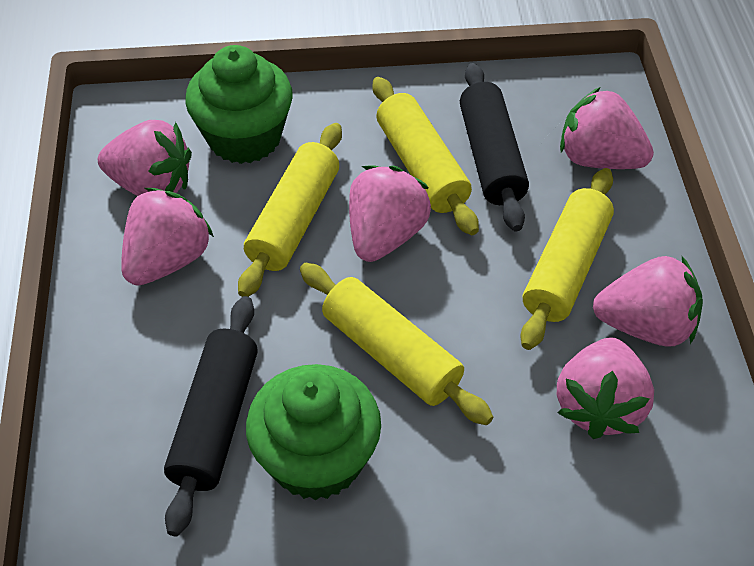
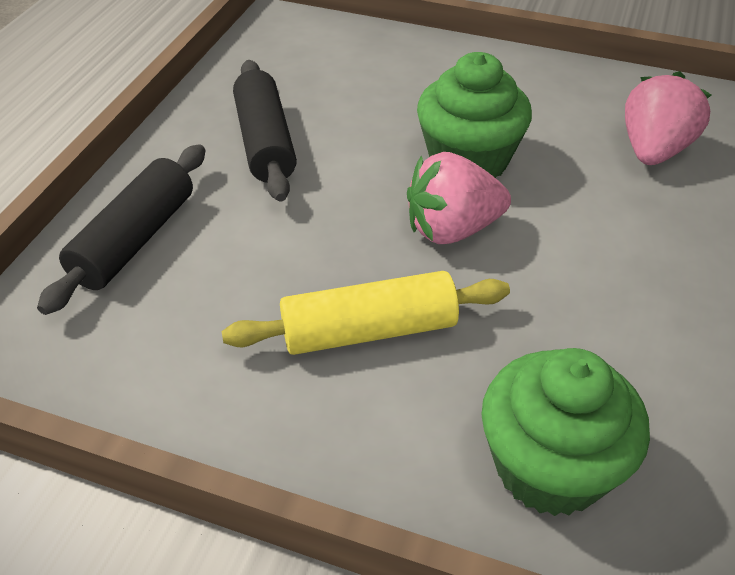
pink strawberry: [98,120,192,196] [121,188,214,286] [349,165,431,262] [557,337,654,439] [560,87,654,169] [593,256,703,347] = 6 -> [407,152,511,244] [625,71,711,165] = 2
yellow rolling pin: [238,123,342,297] [300,263,493,425] [373,77,479,235] [520,168,614,350] = 4 -> [222,271,510,355] = 1

